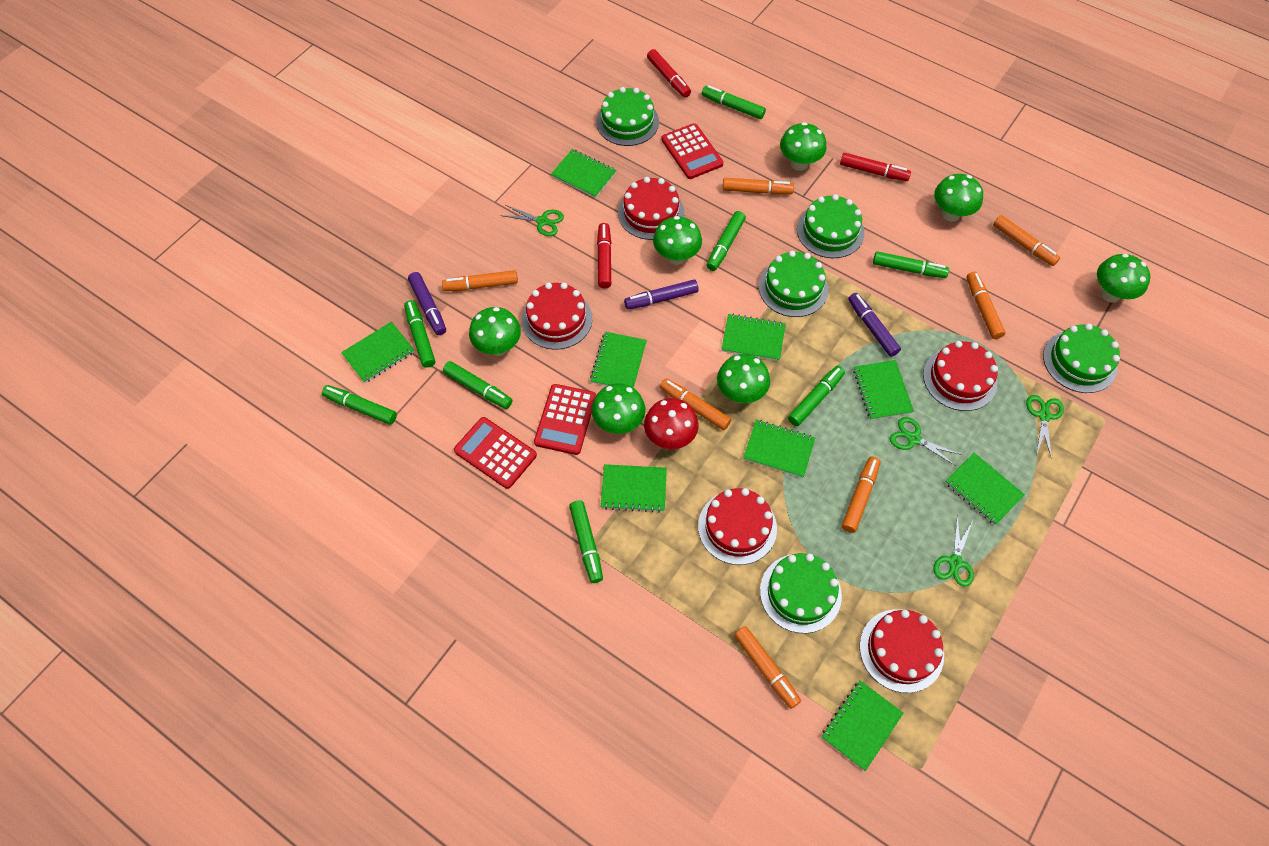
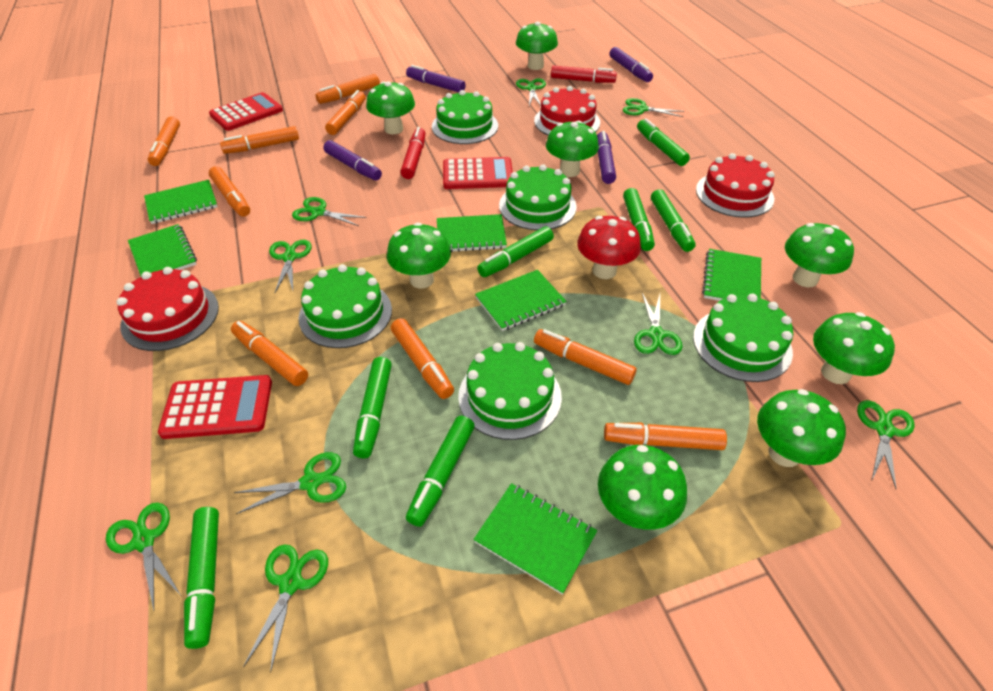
green marker: [322,385,397,425] [404,300,435,368] [443,361,513,409] [569,500,603,583] [702,85,766,119] [706,211,746,271] [788,366,845,426] [873,251,949,278] = 8 -> [184,507,219,649] [353,357,392,459] [406,416,475,527] [477,226,554,277] [623,188,655,251] [637,118,690,166] [651,189,696,252] = 7
green mushroom: [469,307,521,356] [592,383,645,434] [653,216,702,265] [717,354,770,403] [780,122,827,171] [934,174,983,222] [1097,254,1150,303] = 7 -> [366,81,415,134] [387,223,451,288] [516,22,558,70] [546,120,599,177] [598,445,687,530] [757,389,846,467] [785,223,854,287] [813,312,895,384] = 8
green notebook: [341,322,415,383] [551,149,617,198] [590,331,647,388] [601,464,667,512] [721,314,786,361] [743,420,815,478] [821,681,904,771] [853,360,914,420] [945,453,1025,525] = 9 -> [128,224,197,276] [144,180,218,224] [437,214,507,252] [473,483,597,595] [475,270,566,331] [702,249,761,301] = 6
green scissors: [500,205,564,236] [890,417,962,466] [933,515,974,587] [1026,395,1064,459] = 4 -> [106,503,181,610] [234,452,346,514] [243,544,328,672] [269,240,312,293] [292,197,367,226] [516,78,546,106] [623,98,684,117] [634,293,682,355] [857,400,915,489] = 9
orange marker: [442,270,518,291] [660,378,731,430] [722,178,794,194] [734,626,801,709] [842,456,880,533] [966,272,1005,339] [993,215,1060,266] = 7 -> [148,117,180,166] [209,166,250,217] [220,126,299,154] [231,321,308,386] [315,74,380,104] [325,90,366,135] [391,318,454,399] [534,329,637,385] [604,423,727,450] = 9
purple marker: [408,272,446,335] [624,279,699,309] [848,293,901,357] = 3 -> [323,140,382,181] [406,65,466,93] [597,131,616,184] [609,47,653,82] = 4
red cake: [522,282,592,350] [618,177,684,240] [698,488,777,565] [859,609,944,693] [923,341,998,411] = 5 -> [117,267,219,351] [534,86,600,136] [696,153,775,218] = 3
red marker: [597,223,611,288] [647,49,691,98] [840,153,911,181] = 3 -> [400,127,426,179] [551,65,617,83] = 2

